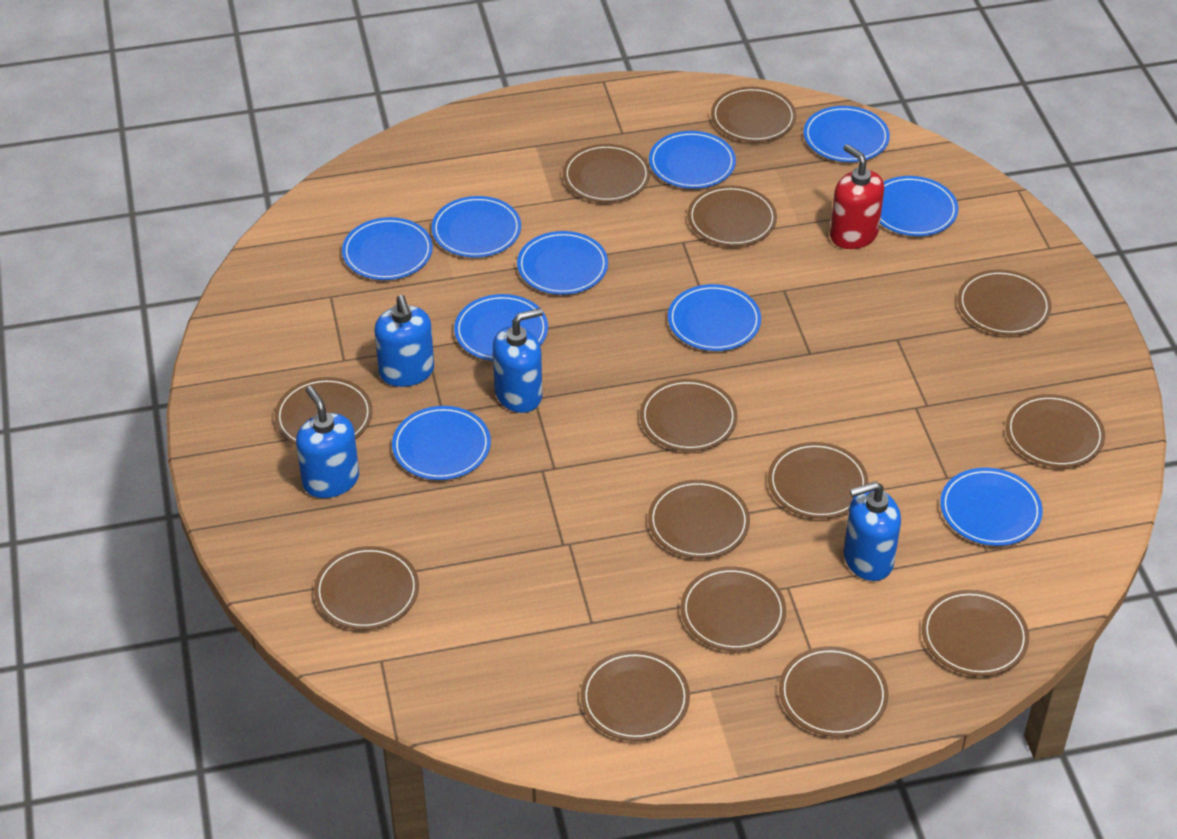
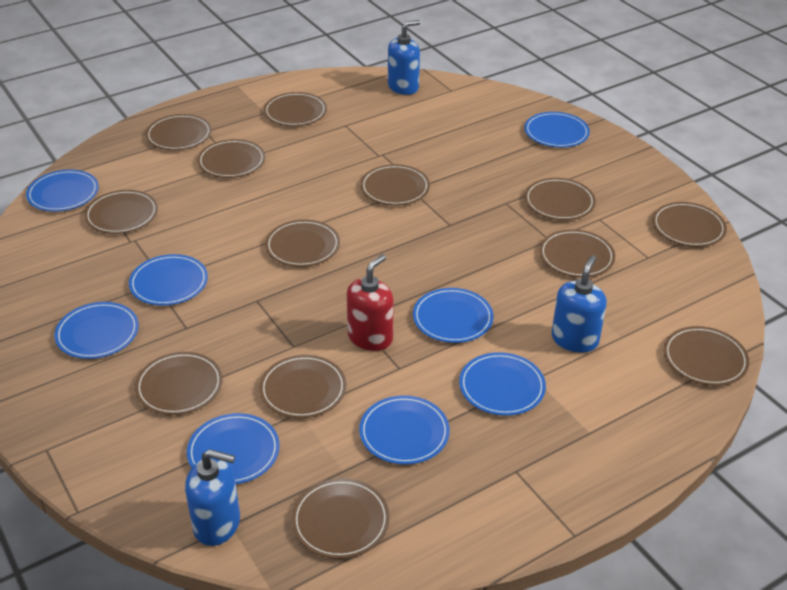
blue plate: [342,217,433,280] [392,406,491,480] [432,196,521,257] [454,294,548,361] [517,231,608,295] [649,131,736,189] [668,284,761,351] [804,106,890,162] [880,176,958,236] [940,468,1043,546] = 10 -> [26,170,99,212] [54,302,139,359] [129,254,208,306] [187,413,280,484] [359,395,450,465] [413,288,494,343] [459,352,546,416] [524,112,590,148] = 8
blue soap dispenser: [296,386,359,498] [374,295,434,387] [493,308,543,413] [844,481,901,581] = 4 -> [185,449,240,546] [388,20,420,95] [552,255,607,353] = 3
brown plate: [275,377,373,445] [314,546,419,630] [563,144,650,202] [581,650,690,741] [640,379,738,451] [648,480,750,559] [681,566,786,651] [688,185,777,246] [711,87,796,142] [768,442,868,519] [779,646,889,737] [922,590,1029,676] [958,270,1052,335] [1006,394,1105,468] = 14 -> [84,190,158,234] [135,352,223,415] [145,114,212,150] [197,139,265,178] [259,355,346,418] [264,92,327,126] [265,220,340,267] [292,478,390,559] [360,164,430,206] [525,178,596,220] [540,229,615,278] [652,202,727,247] [664,326,749,386] = 13

